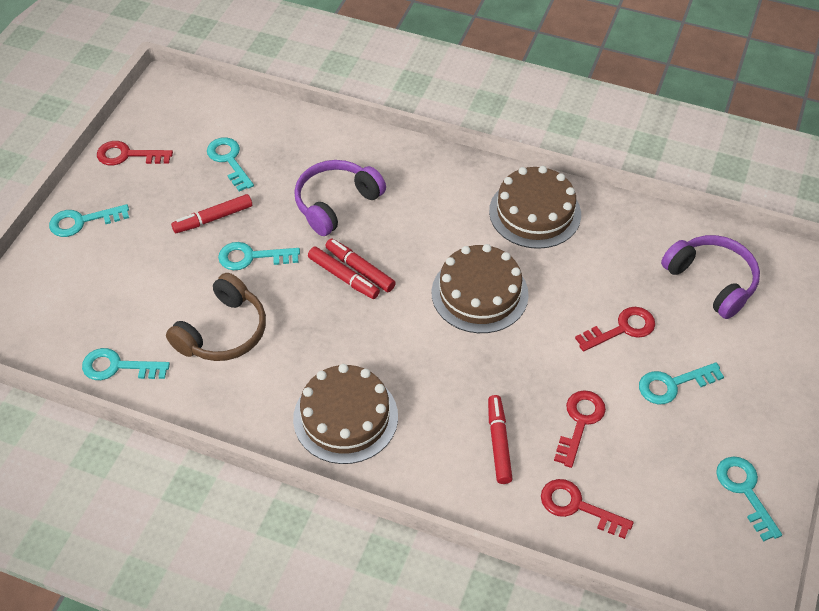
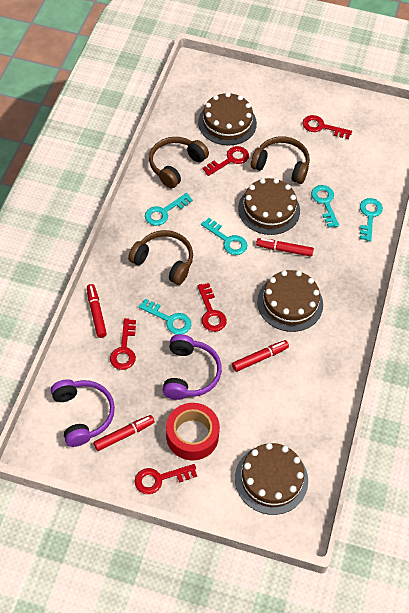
brown cake: [293,364,398,464] [431,244,529,333] [489,166,581,249] = 3 -> [198,92,257,145] [235,443,308,515] [238,178,300,235] [257,270,323,332] = 4
brown headphones: [166,273,266,361] = 1 -> [128,230,193,285] [149,137,209,188] [251,136,310,184] = 3
red key: [97,141,173,166] [541,479,634,539] [554,390,606,468] [575,307,655,352] = 4 -> [110,318,136,370] [135,464,197,494] [198,283,227,332] [202,146,249,176] [303,115,352,139] = 5
red tape: none = 0 -> [166,403,220,460] = 1
turquoise key: [49,204,129,237] [82,348,170,380] [207,137,254,191] [218,242,300,270] [639,362,724,404] [716,457,782,541] = 6 -> [139,298,191,335] [145,193,193,226] [201,218,247,255] [311,185,339,228] [360,198,383,242] = 5

